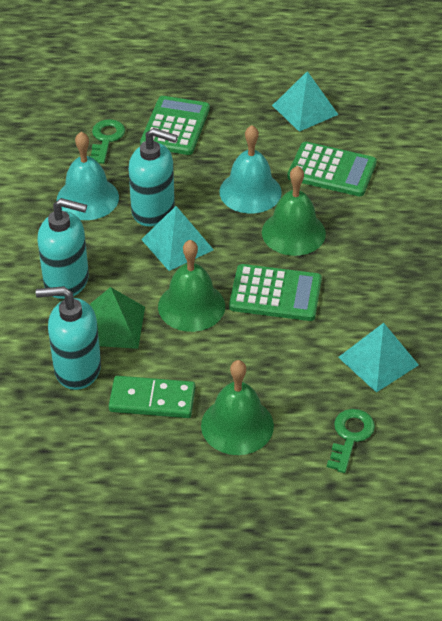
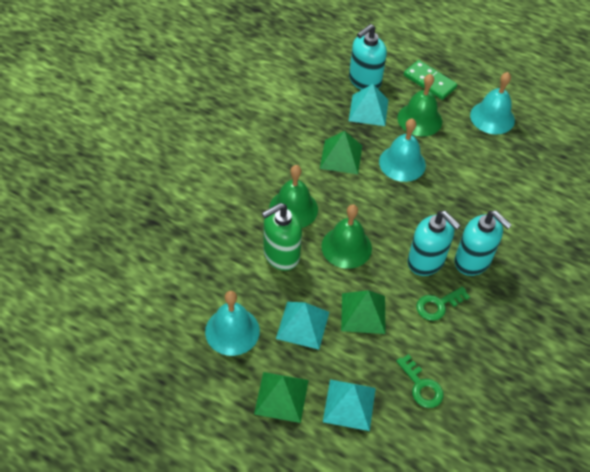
green calculator: [140,96,210,155] [229,264,322,321] [287,142,377,196] = 3 -> none = 0
green pyramid: [90,287,145,349] = 1 -> [254,372,309,423] [320,131,362,174] [341,290,386,334] = 3
green soap dispenser: none = 0 -> [262,203,302,271] = 1
turquoise bell: [57,132,119,220] [219,125,282,214] = 2 -> [205,291,260,356] [379,118,426,182] [470,72,515,134] = 3

